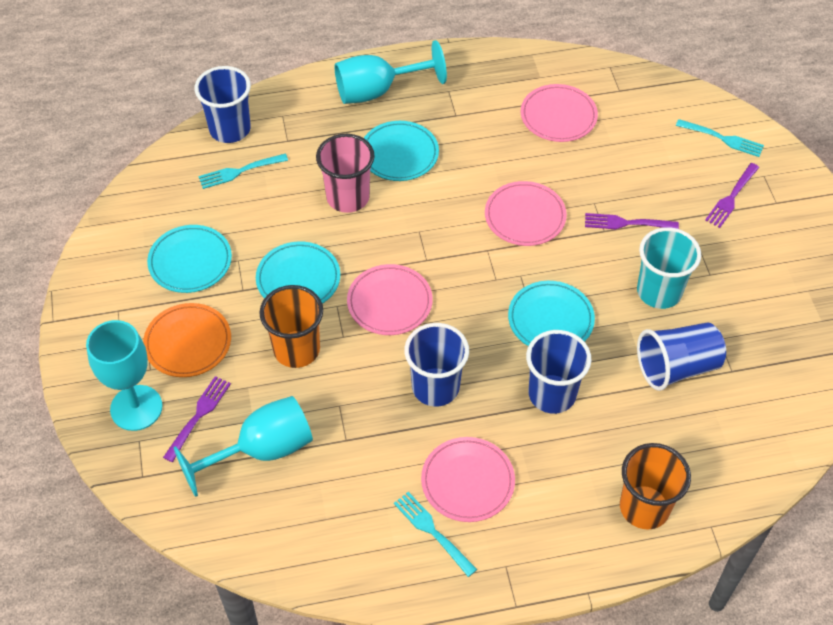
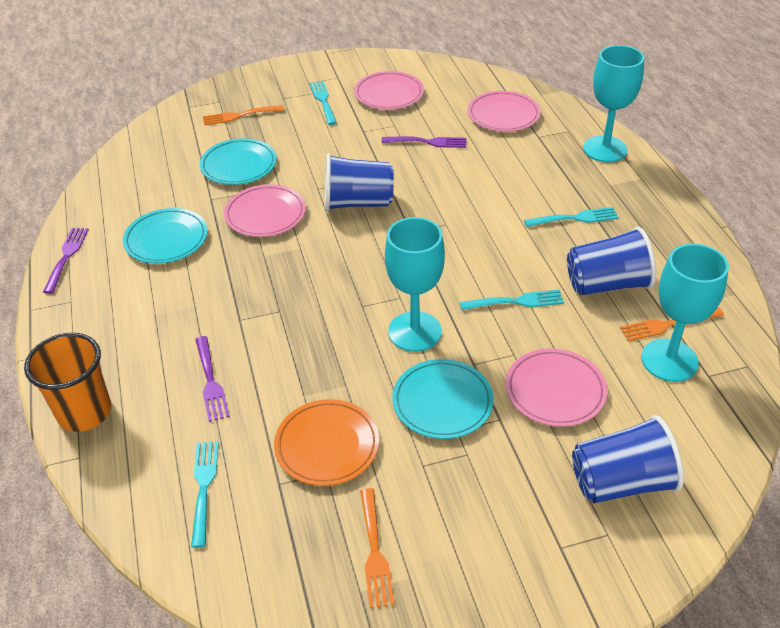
blue cup: [195,66,251,143] [404,323,469,406] [526,330,592,414] [637,323,726,391] = 4 -> [325,153,394,211] [567,227,656,296] [572,415,684,503] = 3
orange cup: [259,285,323,368] [620,443,691,530] = 2 -> [24,333,111,432] = 1
orange fork: none = 0 -> [203,105,284,125] [360,488,394,608] [620,307,724,341] = 3
pink cup: [316,134,375,213] = 1 -> none = 0
turquoise cup: [637,227,701,309] = 1 -> none = 0
turquoise fork: [198,153,288,189] [394,492,477,577] [676,119,764,157] = 3 -> [191,441,219,548] [310,81,337,125] [460,290,564,310] [524,207,619,227] = 4
turquoise plate: [147,225,232,293] [256,242,340,304] [364,121,439,181] [508,281,595,346] = 4 -> [123,208,208,264] [200,138,277,185] [392,359,494,439] = 3

